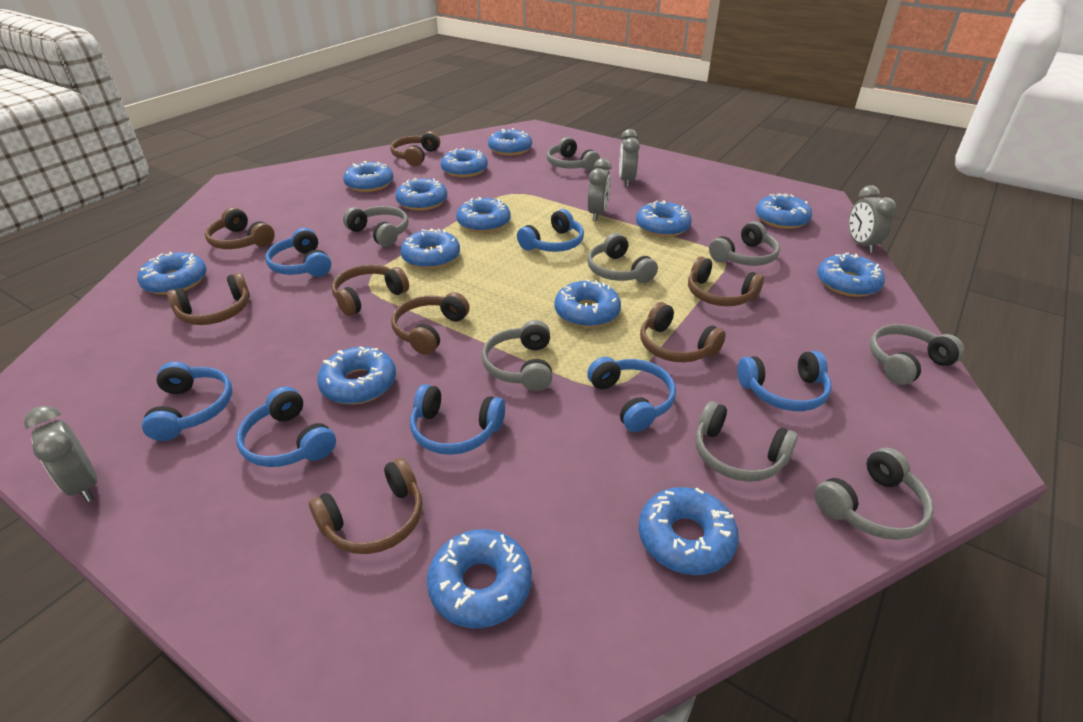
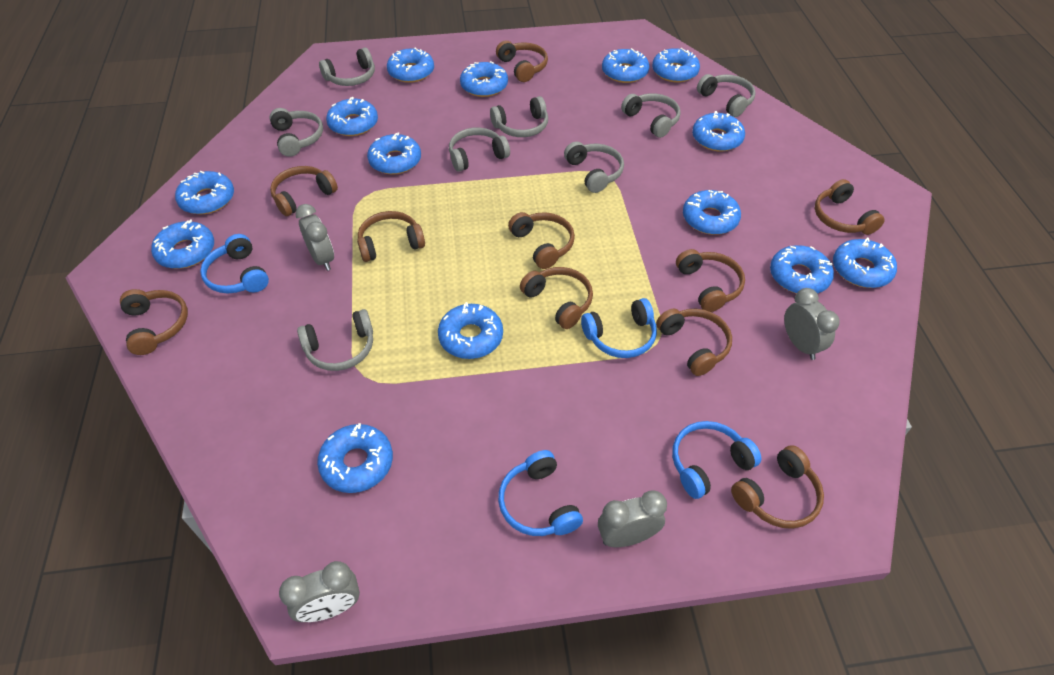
blue headphones: [142,362,232,441] [236,386,336,467] [265,228,331,277] [410,384,505,455] [517,209,584,252] [587,357,676,432] [737,351,832,411] = 7 -> [200,234,269,293] [498,450,583,536] [581,298,657,358] [672,421,761,499] = 4
brown headphones: [167,273,250,325] [205,207,275,249] [309,458,423,554] [332,264,409,316] [390,131,440,166] [391,292,470,355] [640,302,726,362] [688,256,764,306] = 8 -> [120,289,188,355] [270,166,338,216] [357,211,425,262] [496,40,548,82] [508,212,575,269] [520,267,593,329] [656,309,732,376] [676,249,745,312] [731,445,824,529] [815,179,885,235] = 10

